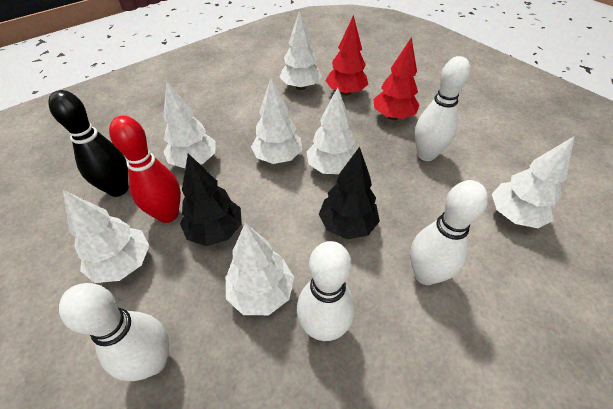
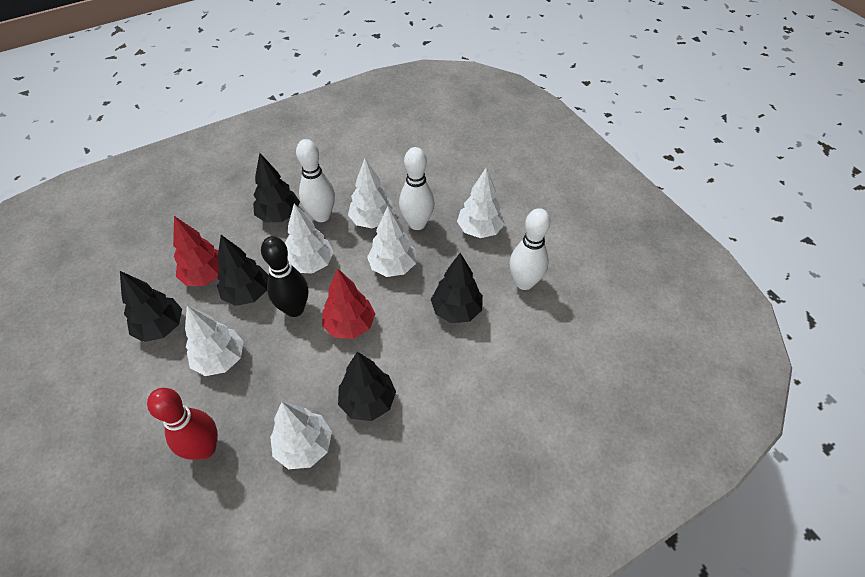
black tree: [180,154,242,246] [319,147,380,239] = 2 -> [120,271,182,342] [217,235,269,306] [253,153,300,222] [338,352,396,421] [431,253,483,323] = 5
white bowling pin: [59,283,169,381] [297,241,355,341] [410,180,488,285] [415,56,470,161] = 4 -> [296,139,335,222] [399,147,435,230] [509,208,550,290] = 3
white tree: [63,190,150,283] [163,82,216,168] [225,223,294,315] [251,78,302,164] [280,10,322,90] [307,87,356,174] [492,137,574,228] = 7 -> [185,306,243,376] [270,402,332,469] [285,203,334,274] [348,158,395,228] [367,206,416,277] [457,168,505,238] = 6

